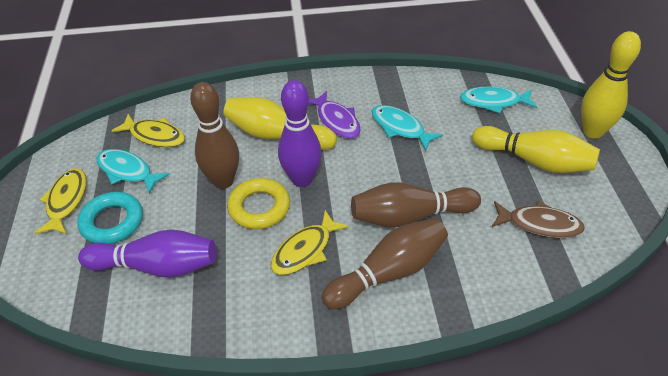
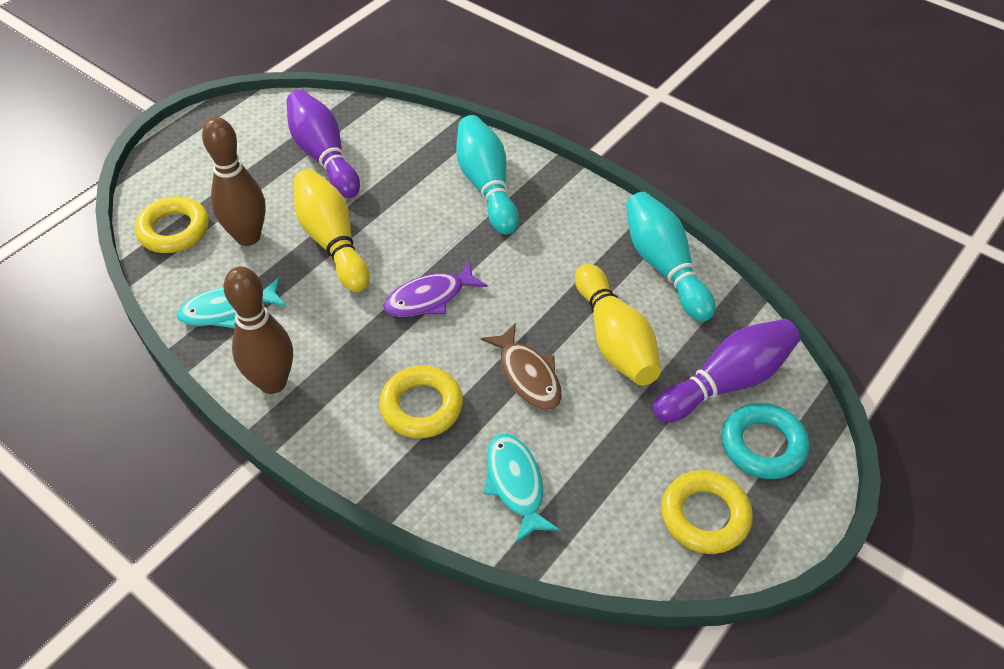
brown bowling pin: [190,82,239,189] [322,218,448,309] [351,182,481,228] = 3 -> [202,117,266,246] [224,266,293,394] = 2
turquoise bowling pin: none = 0 -> [456,115,519,235] [626,192,716,322] = 2
turquoise fish: [97,149,170,194] [371,105,443,151] [460,86,537,113] = 3 -> [176,277,287,328] [483,433,560,543] = 2
yellow bowling pin: [223,97,337,150] [472,126,600,173] [581,31,641,139] = 3 -> [294,169,370,292] [575,264,661,386] = 2
yellow fish: [34,168,86,234] [111,114,185,147] [271,210,349,275] = 3 -> none = 0
yellow ring: [227,178,290,229] = 1 -> [135,196,209,253] [379,366,463,438] [661,470,753,554] = 3

